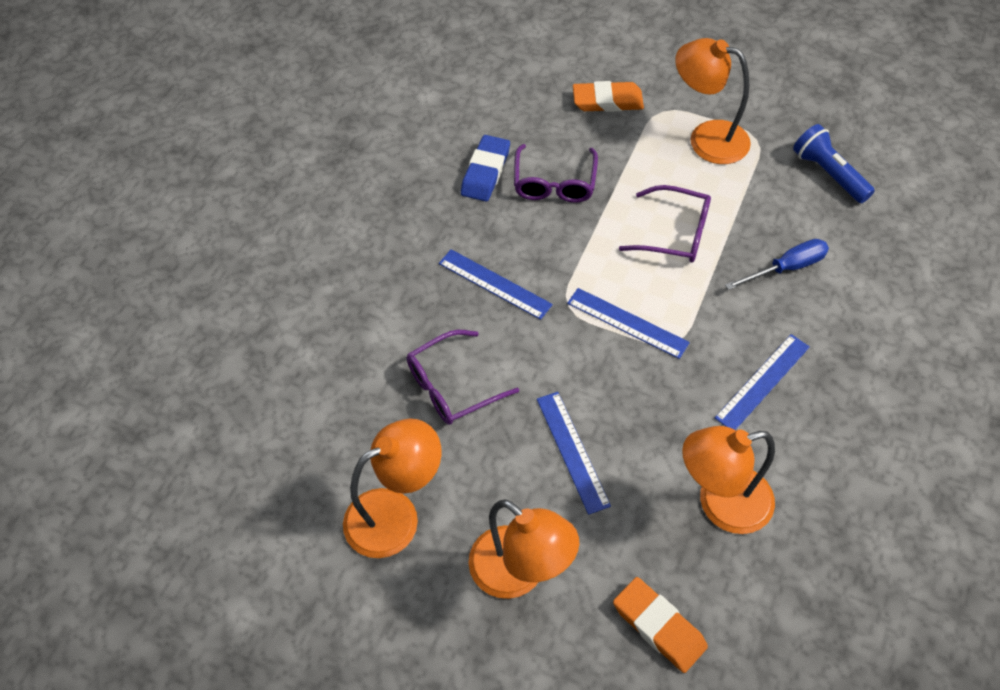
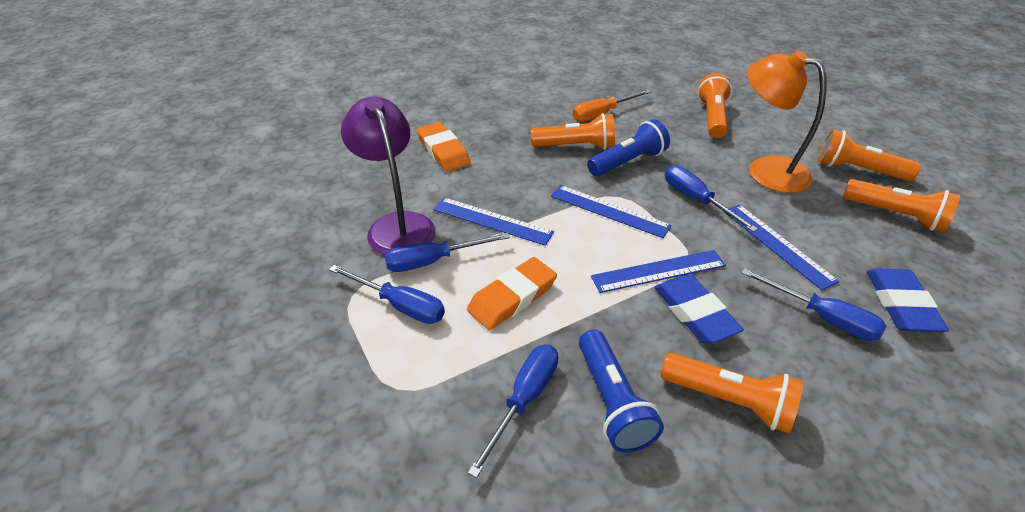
blue eraser: [461,135,510,201] = 1 -> [654,274,744,344] [867,269,949,332] = 2
blue flashlight: [793,124,875,203] = 1 -> [579,330,664,453] [587,119,670,176] = 2
blue screwdriver: [725,239,829,290] = 1 -> [329,265,445,324] [384,233,510,272] [468,345,558,478] [665,165,758,232] [741,268,886,341] = 5
orange flashlight: none = 0 -> [531,113,615,150] [661,353,803,433] [698,73,732,138] [818,129,921,181] [843,179,960,233] = 5
orange lamp: [343,419,441,558] [468,499,579,599] [675,38,751,164] [682,426,775,534] = 4 -> [747,50,827,193] = 1
orange screwdriver: none = 0 -> [572,89,651,122] = 1
purple glasses: [407,330,519,425] [514,144,598,203] [619,185,711,263] = 3 -> none = 0
purple lamp: none = 0 -> [341,97,435,255] = 1

